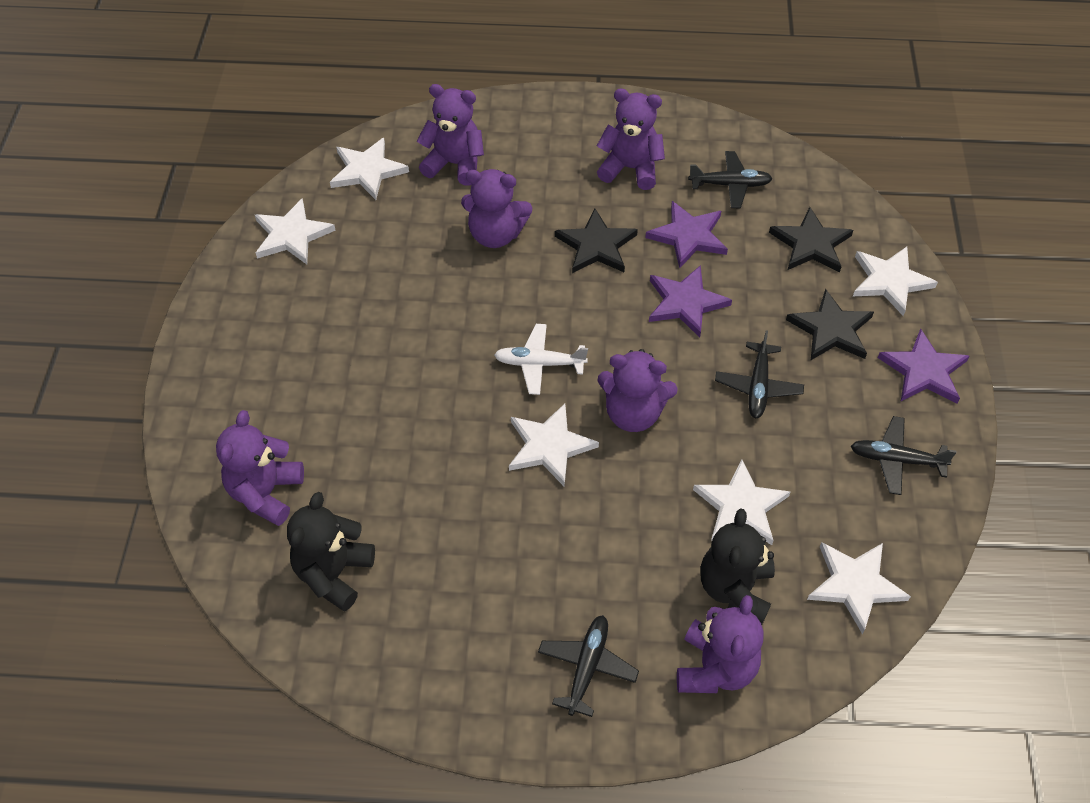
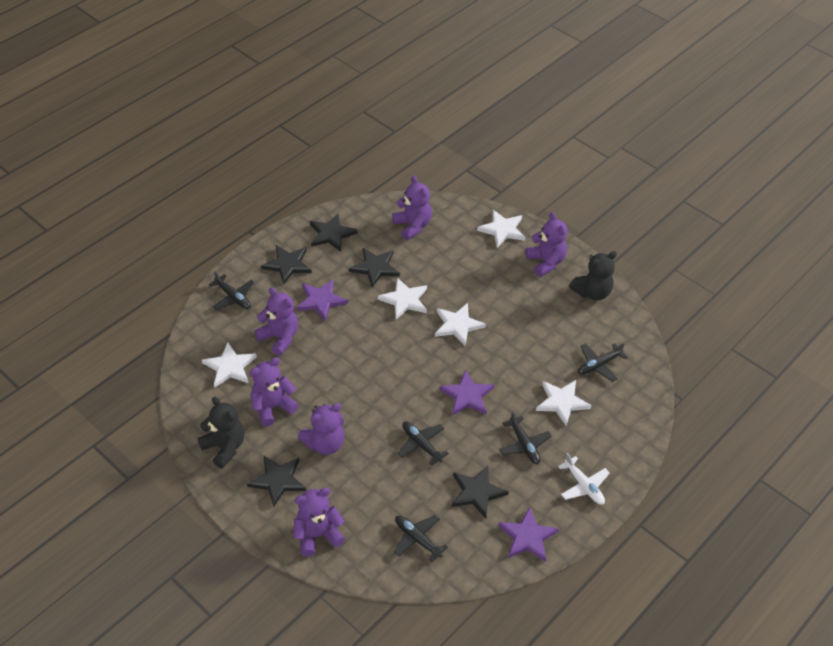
black plane: [538,615,639,717] [688,151,773,208] [715,330,804,418] [851,416,957,495] = 4 -> [209,271,255,310] [394,515,448,562] [397,421,449,466] [499,411,552,464] [578,342,628,382] = 5
black star: [555,209,638,273] [769,207,853,272] [786,289,874,361] = 3 -> [247,456,306,507] [261,245,312,285] [310,214,358,252] [349,248,400,287] [452,466,509,519] = 5
white star: [255,198,336,264] [330,138,409,200] [509,403,599,486] [693,459,791,545] [807,542,911,634] [853,247,938,316] = 6 -> [202,342,257,388] [378,277,427,319] [435,303,486,347] [477,210,525,248] [536,380,592,426] = 5

